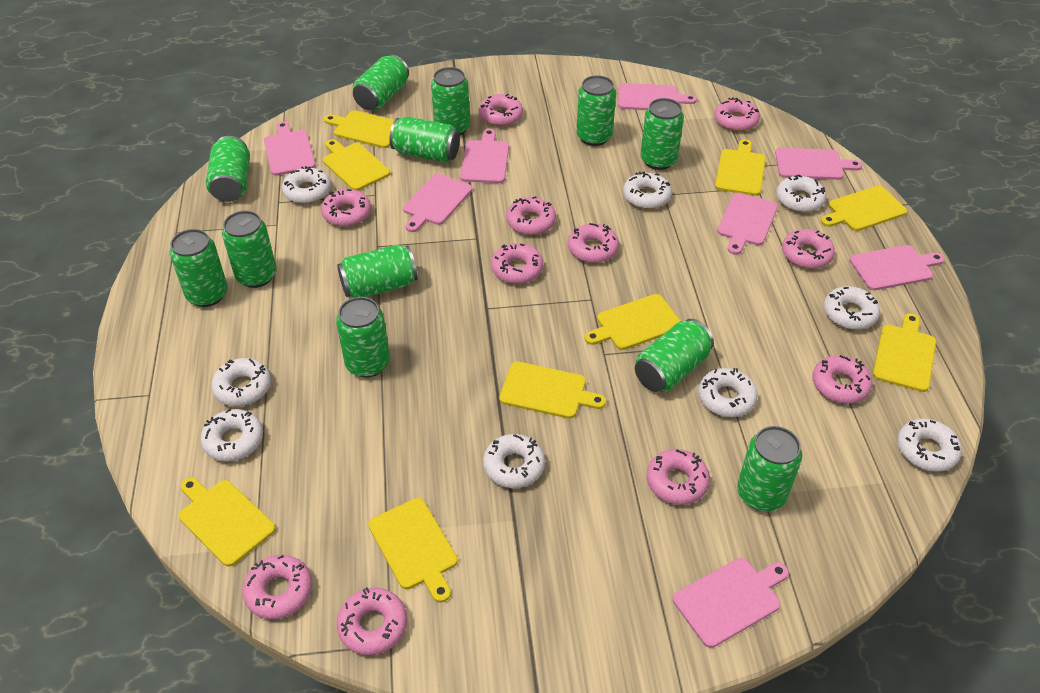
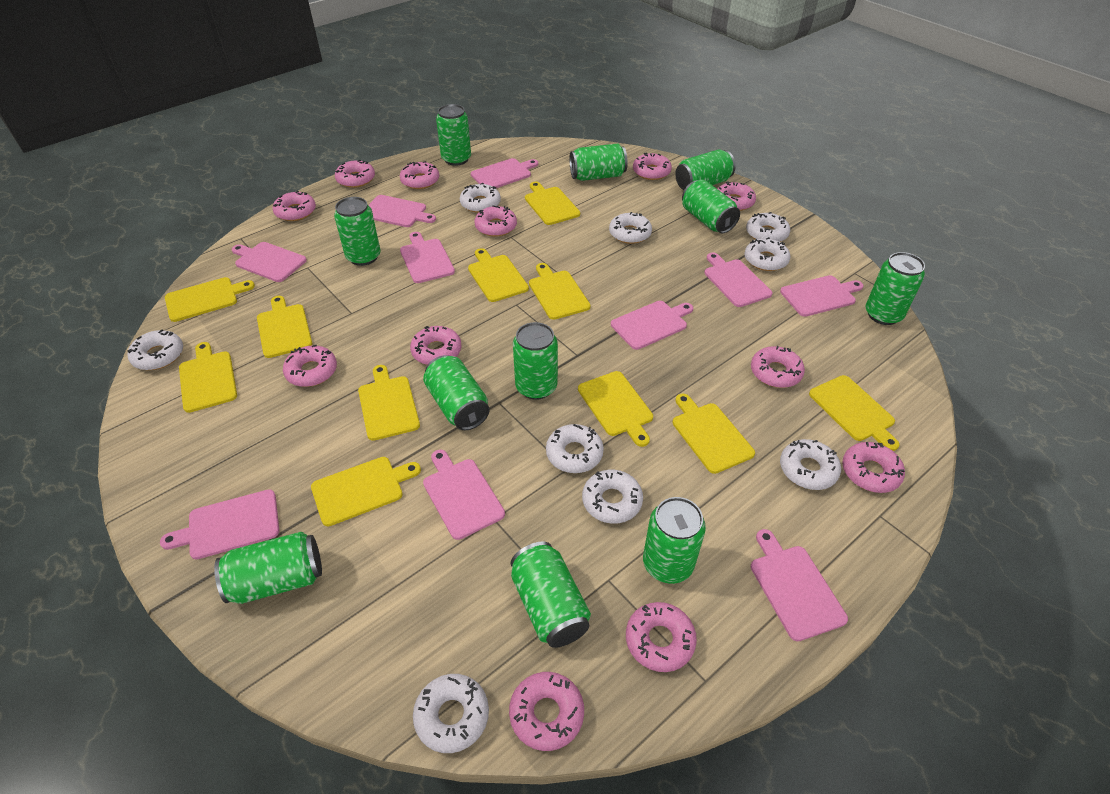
green can: [170,229,228,307] [206,136,250,202] [222,211,277,288] [336,297,390,378] [337,245,418,298] [353,55,409,111] [389,116,460,163] [431,67,470,135] [576,75,616,146] [635,319,714,392] [641,98,684,170] [737,426,802,511] = 12 -> [214,532,322,604] [334,197,381,266] [423,355,490,430] [436,104,471,166] [510,541,591,648] [513,322,558,400] [569,143,628,181] [643,497,706,584] [675,150,735,190] [682,180,740,233] [866,252,925,325] = 11
pink cutting board: [264,121,316,176] [403,174,472,232] [460,129,509,183] [618,83,697,110] [673,558,789,648] [717,193,778,255] [775,148,862,180] [849,245,944,290] = 8 -> [160,489,279,559] [231,242,307,282] [369,195,436,227] [400,232,455,283] [423,450,505,540] [471,158,538,188] [611,301,693,350] [704,252,772,307] [751,529,848,642] [780,275,863,317] = 10
pink donut: [242,555,312,619] [321,189,371,226] [337,588,407,655] [479,94,523,126] [491,243,543,284] [506,196,556,235] [568,223,619,263] [647,449,710,505] [714,97,760,131] [782,229,835,269] [812,355,872,404] = 11 -> [273,191,316,221] [283,345,337,387] [335,160,375,188] [400,161,439,189] [410,326,461,365] [475,206,517,237] [509,672,584,751] [626,602,697,672] [633,153,672,180] [717,182,756,211] [751,346,805,388] [842,442,905,493] = 12
yellow cutting board: [179,478,276,567] [323,139,390,191] [324,110,394,148] [368,498,458,603] [499,362,606,419] [584,294,681,350] [715,139,766,196] [821,186,907,231] [873,313,936,392] = 9 -> [165,277,255,322] [179,342,237,413] [257,296,312,358] [311,457,421,526] [358,365,420,441] [468,248,529,302] [525,182,580,225] [529,263,591,320] [578,371,653,447] [673,393,755,474] [809,375,900,451] = 11

